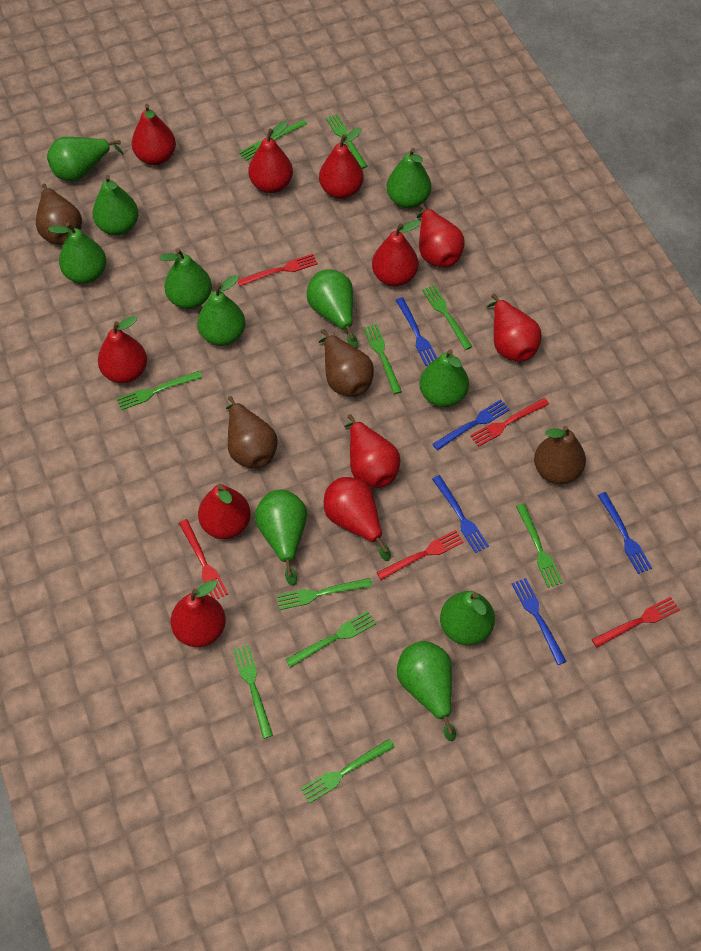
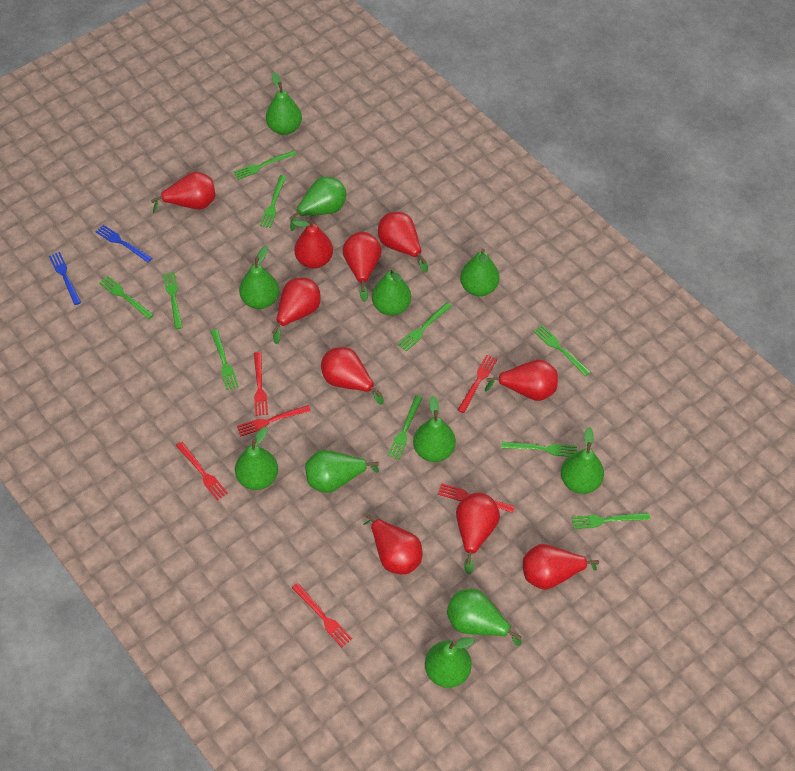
blue fork: [396,297,437,366] [432,475,489,553] [433,400,510,450] [512,578,567,665] [598,492,652,574] = 5 -> [49,252,81,305] [96,225,152,262] = 2
brown pear: [36,184,82,245] [226,396,278,469] [318,329,374,397] [534,426,586,484] = 4 -> none = 0
red fork: [179,519,228,599] [238,254,318,286] [377,530,464,580] [470,398,549,447] [592,597,680,647] = 5 -> [176,442,228,500] [237,405,311,436] [254,352,268,416] [292,583,352,647] [438,483,515,513] [458,355,497,413] = 6
red pear: [98,316,147,383] [132,104,176,165] [171,580,226,647] [198,484,251,539] [248,121,293,193] [319,128,364,199] [324,477,391,561] [344,414,400,488] [372,220,421,286] [417,204,465,267] [487,294,541,362] = 11 -> [151,172,216,213] [273,277,321,344] [292,218,333,269] [321,347,384,405] [343,232,381,302] [363,514,422,575] [378,212,428,273] [456,493,500,574] [485,360,558,401] [523,544,599,590] = 10

